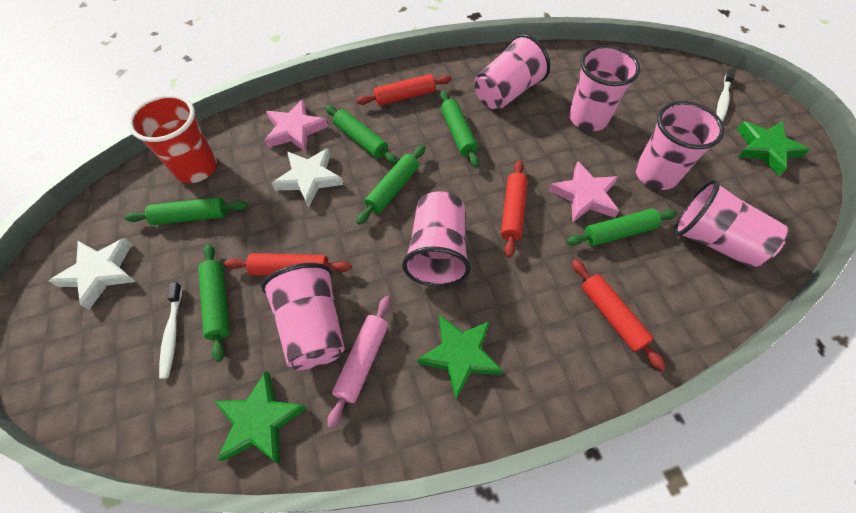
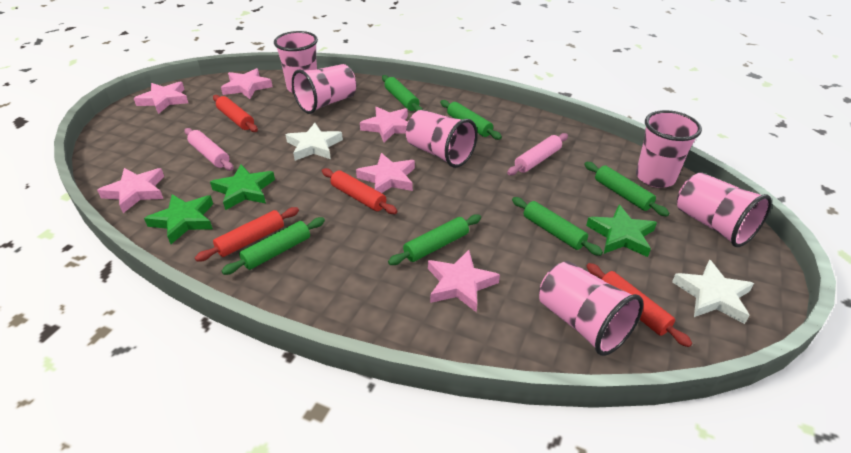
pink rolling pin: [327,296,391,428] = 1 -> [184,128,234,171] [507,133,568,175] = 2
pink star: [265,99,328,152] [549,161,619,222] = 2 -> [97,168,164,213] [134,82,188,114] [221,68,273,99] [356,153,415,193] [360,107,408,142] [428,250,500,313] = 6
red cup: [128,95,217,183] = 1 -> none = 0
white toothbrush: [159,282,182,379] [716,69,736,121] = 2 -> none = 0

